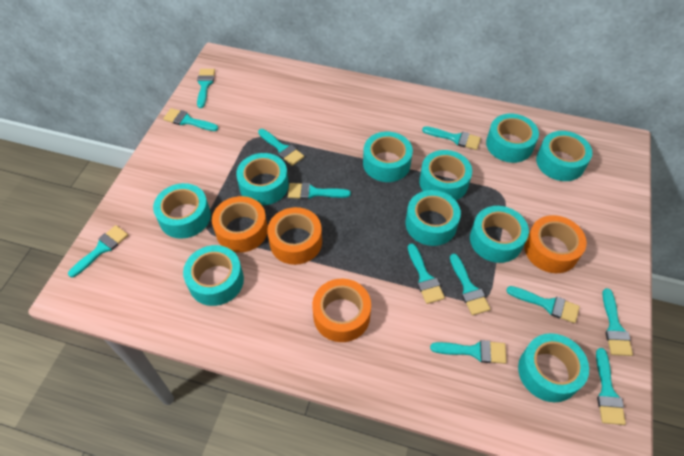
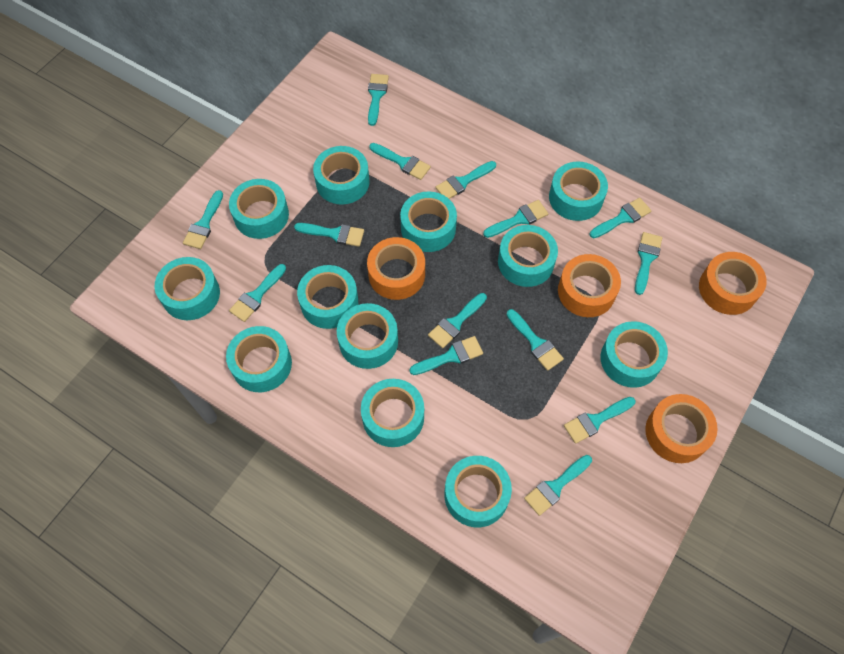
turquoise brush: [68,225,128,277] [163,108,218,131] [197,69,215,108] [258,129,304,166] [288,183,351,200] [408,243,445,304] [422,126,481,150] [430,340,507,364] [450,254,490,316] [506,286,580,323] [596,348,626,425] [602,288,633,356] = 12 -> [183,190,223,249] [229,264,286,322] [294,223,364,247] [368,74,389,126] [369,143,431,180] [409,336,483,375] [428,293,487,348] [435,161,496,199] [483,200,548,238] [507,309,564,371] [524,455,592,516] [564,397,636,444] [590,198,652,238] [635,232,662,295] = 14
turquoise tape: [153,183,211,239] [183,245,244,306] [236,153,289,205] [363,132,413,182] [405,190,461,246] [419,150,472,200] [470,206,529,263] [486,114,539,163] [518,333,589,402] [536,131,592,181] = 10 -> [154,257,220,320] [226,326,292,392] [229,179,289,239] [297,265,358,329] [313,146,370,204] [337,303,398,369] [361,379,424,447] [400,191,457,252] [444,456,512,527] [498,225,558,287] [549,162,608,221] [600,321,668,388] = 12

